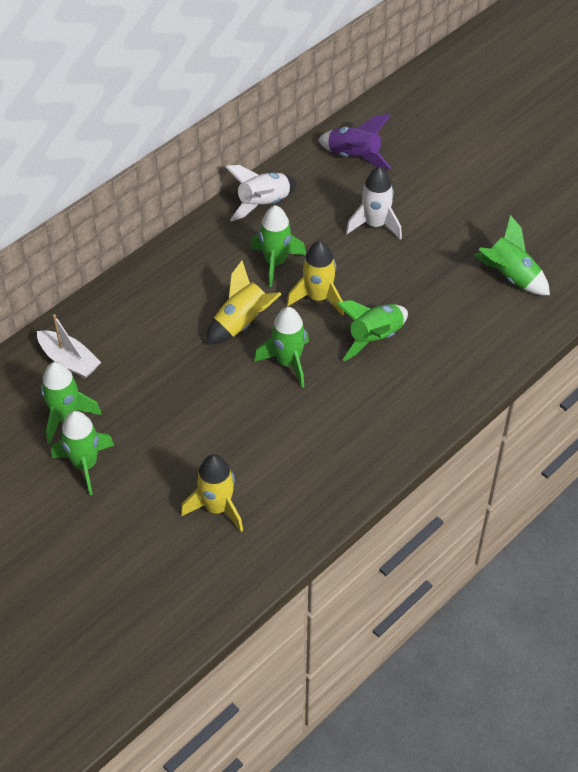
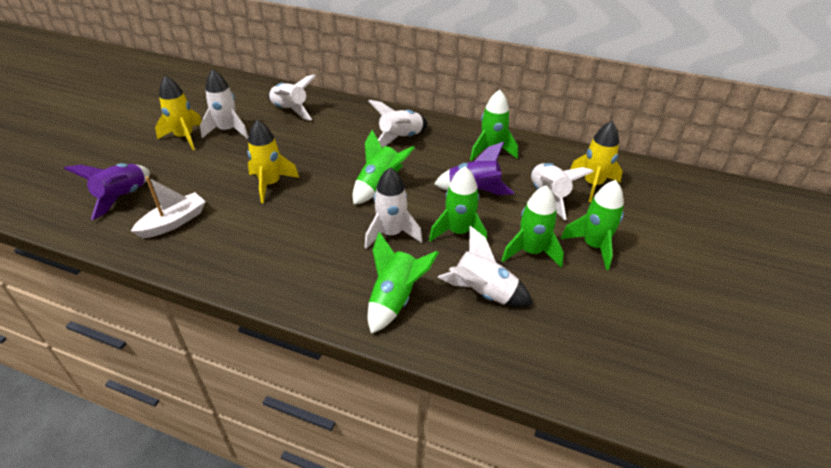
purple rocket: [318,114,391,169] = 1 -> [64,163,150,220] [434,142,514,195] = 2
white rocket: [225,165,297,222] [346,167,402,240] = 2 -> [200,69,249,138] [268,74,316,121] [364,167,422,249] [369,100,428,147] [438,226,533,307] [531,163,594,220] = 6

